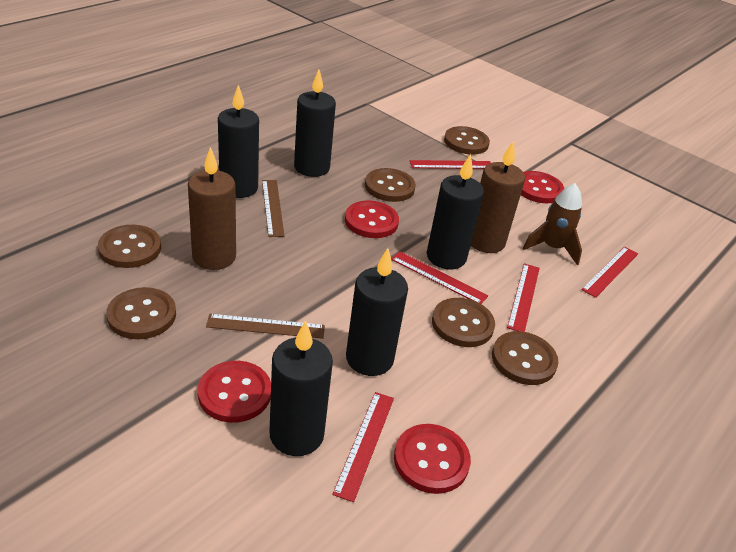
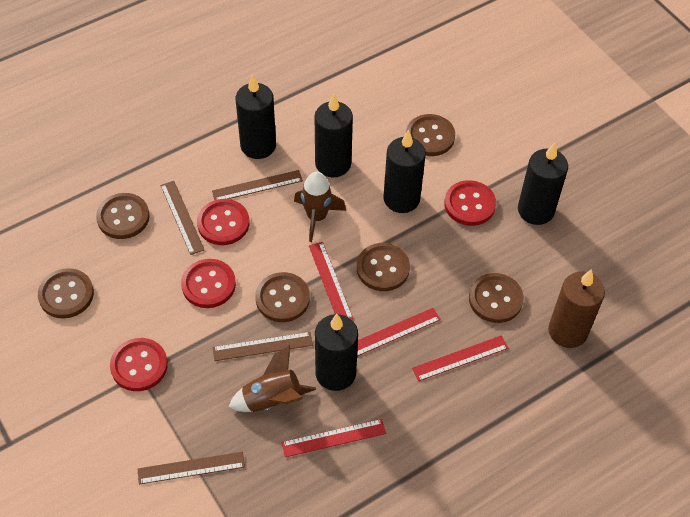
brown candle: [188,147,236,270] [471,141,525,253] = 2 -> [548,269,605,348] = 1
brown rocket: [523,183,582,265] = 1 -> [229,345,316,412] [294,172,346,242] = 2
brown ruler: [206,314,325,339] [262,180,285,237] = 2 -> [138,452,245,485] [160,181,204,255] [212,170,303,200] [213,332,313,361] = 4
red ruler: [332,392,394,502] [391,251,488,304] [410,160,491,169] [507,263,540,332] [581,247,638,298] = 5 -> [281,419,386,457] [309,242,353,320] [357,308,441,356] [412,335,508,381] = 4

